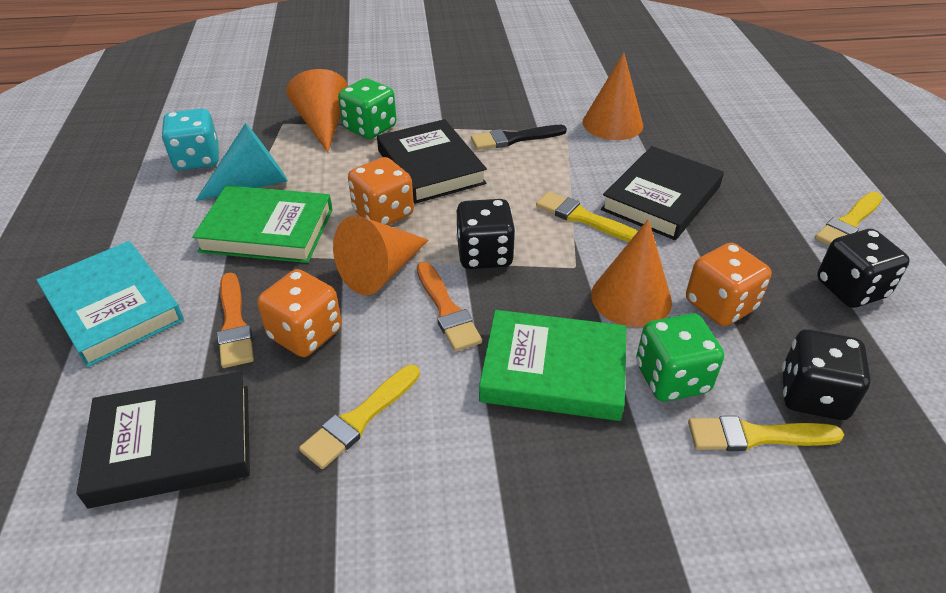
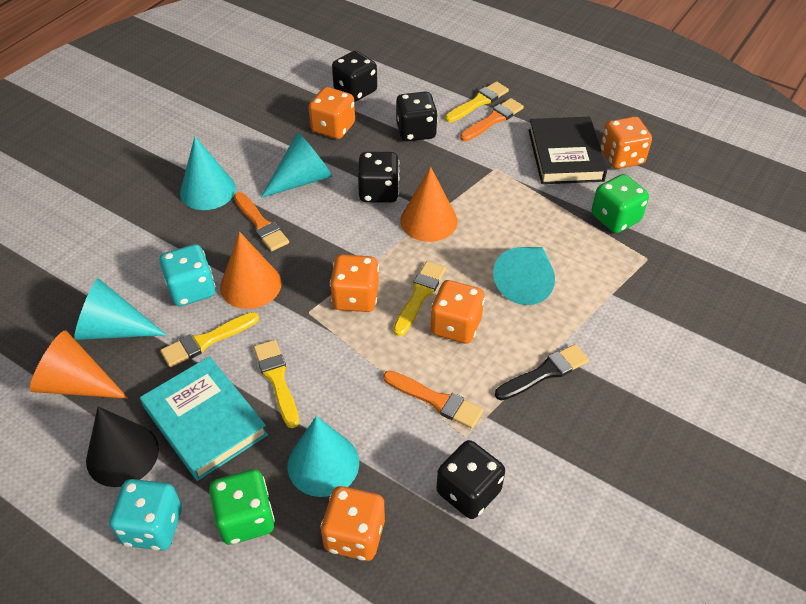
black book: [76,371,250,508] [377,119,487,204] [601,146,724,240] = 3 -> [528,117,607,184] = 1
black cone: none = 0 -> [86,406,159,487] = 1
black dice: [456,199,516,269] [782,329,871,420] [817,229,910,308] = 3 -> [332,51,377,102] [358,152,399,203] [396,91,438,141] [437,440,505,519] = 4
green book: [192,185,333,263] [479,310,626,421] = 2 -> none = 0
orange brush: [217,273,254,368] [417,262,482,352] = 2 -> [234,192,289,251] [383,371,483,429] [460,98,524,141] = 3
orange cone: [286,69,348,152] [333,215,428,295] [583,52,643,140] [591,219,672,327] = 4 -> [30,330,128,399] [220,232,282,309] [400,167,457,242] = 3
orange dice: [257,269,342,357] [348,157,414,225] [686,243,772,326] = 3 -> [308,87,355,139] [321,486,385,561] [330,254,379,312] [430,280,485,344] [600,116,652,169] = 5
turquoise cone: [195,123,288,201] = 1 -> [74,278,167,340] [180,137,236,210] [260,132,333,198] [288,416,359,497] [493,247,555,305] = 5
turquoise dice: [161,108,219,170] = 1 -> [110,479,182,550] [159,244,215,306] = 2

